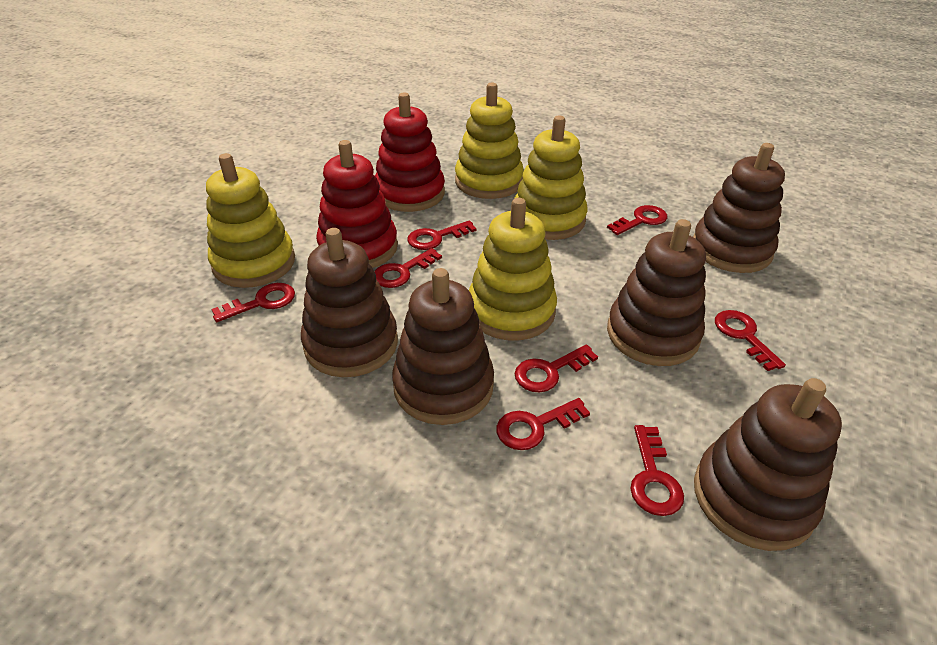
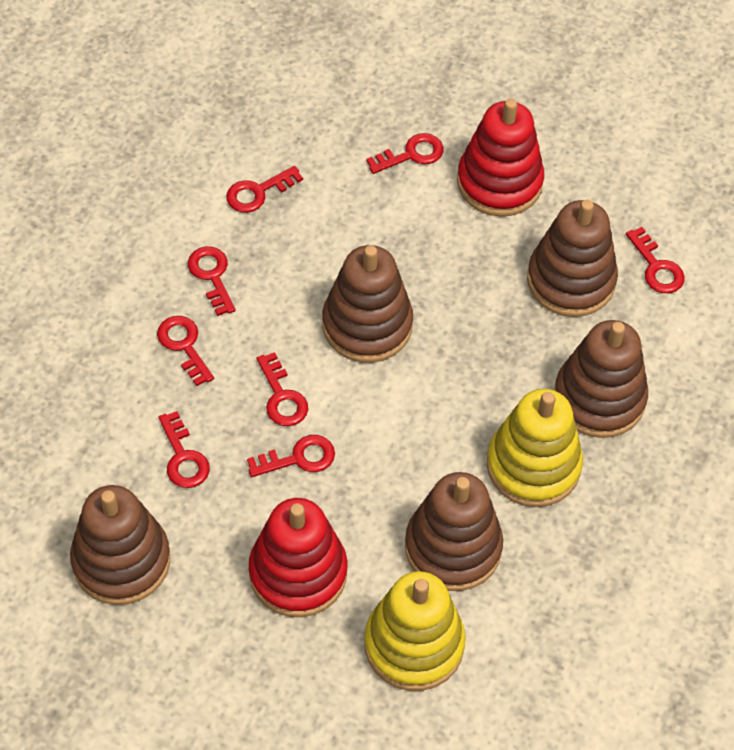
yellow stacking toy: [206,153,295,288] [455,83,524,199] [469,198,557,341] [515,116,588,240] = 4 -> [364,571,466,691] [486,389,583,507] = 2

